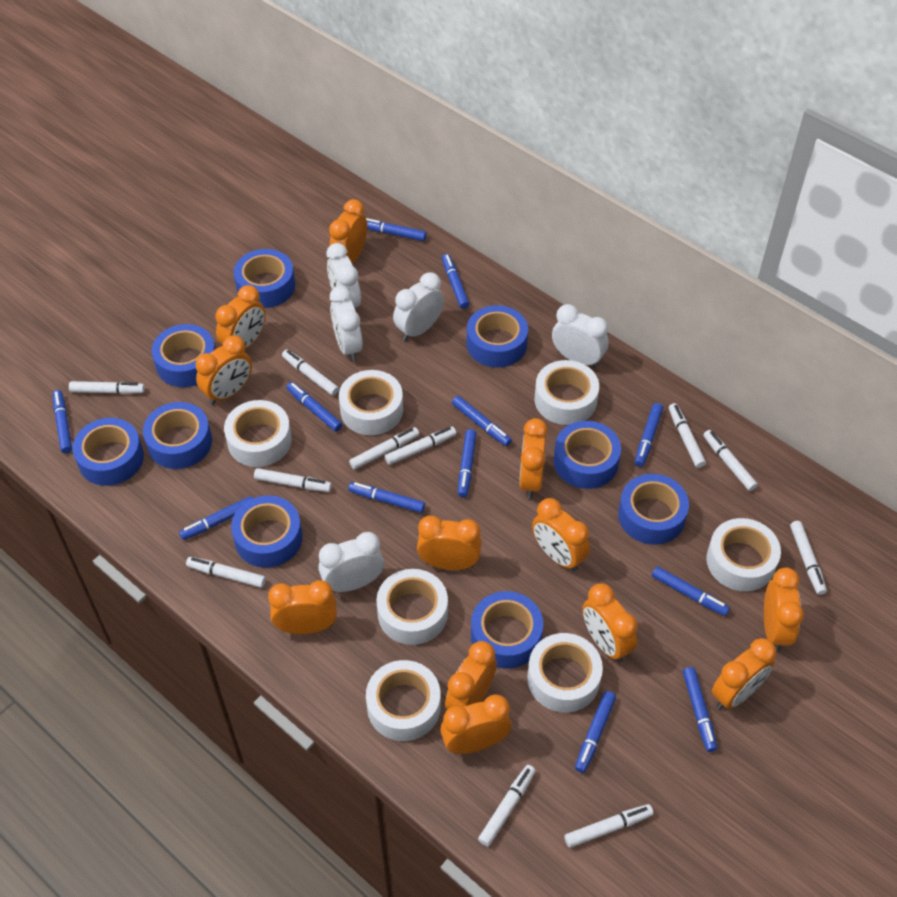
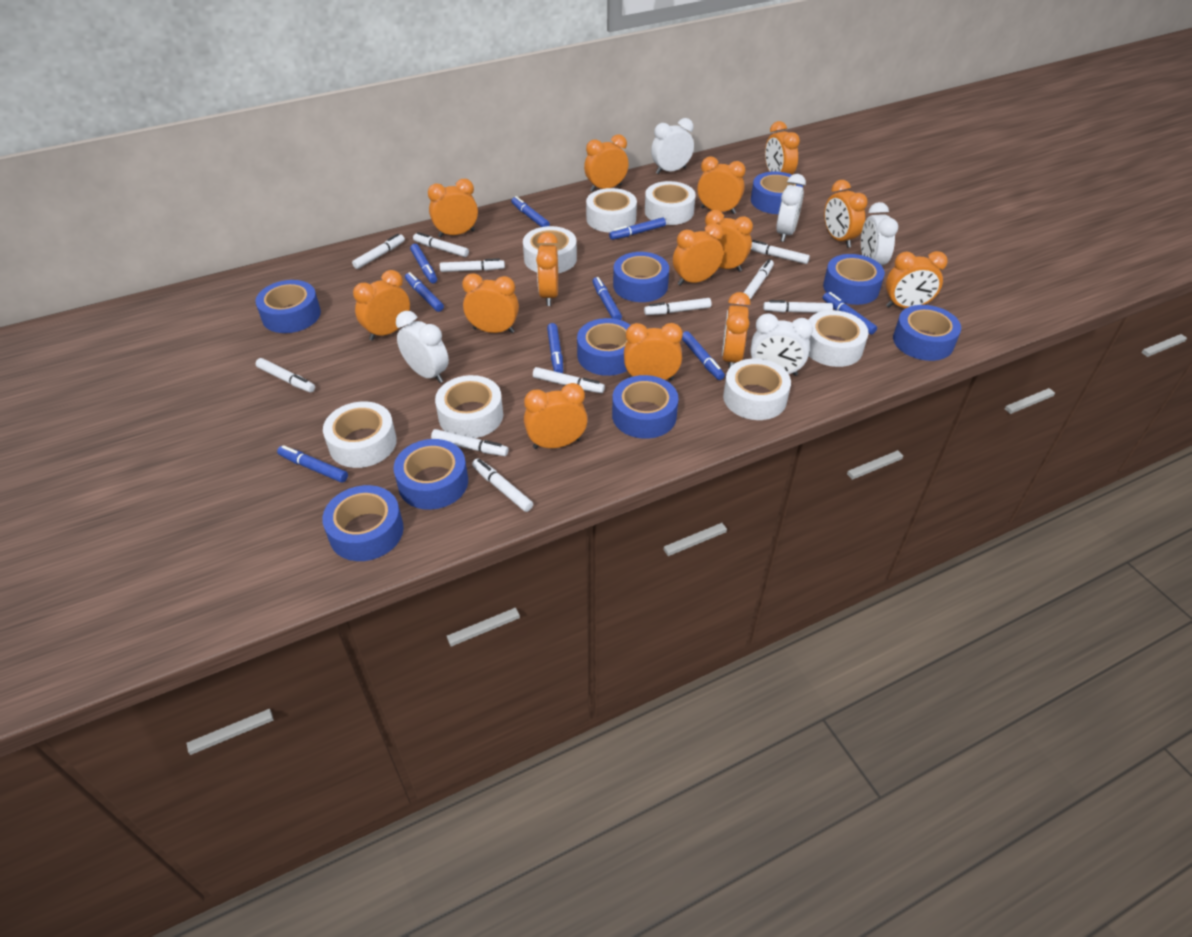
blue marker: [53,390,72,453] [179,496,253,540] [286,382,342,432] [348,482,425,513] [366,218,427,241] [442,254,469,309] [452,396,512,446] [458,429,477,497] [575,691,616,773] [635,403,663,467] [652,566,730,616] [683,667,717,752] = 12 -> [277,445,348,483] [405,272,444,312] [410,244,437,283] [511,196,550,227] [547,323,563,373] [592,277,622,320] [609,217,666,240] [682,331,725,380] [823,292,877,335] = 9
orange clock: [195,335,252,405] [215,285,266,349] [268,580,337,634] [329,199,367,264] [417,516,482,570] [440,694,511,754] [445,641,497,710] [519,418,548,498] [532,498,590,571] [582,583,638,662] [712,638,776,709] [764,567,804,652] = 12 -> [353,270,410,341] [428,179,478,238] [462,273,519,333] [524,383,588,449] [536,232,558,306] [584,134,629,192] [624,323,683,381] [673,223,723,286] [697,157,745,214] [705,210,753,272] [722,292,751,368] [765,121,800,174] [824,180,868,248] [886,251,948,308] = 14

